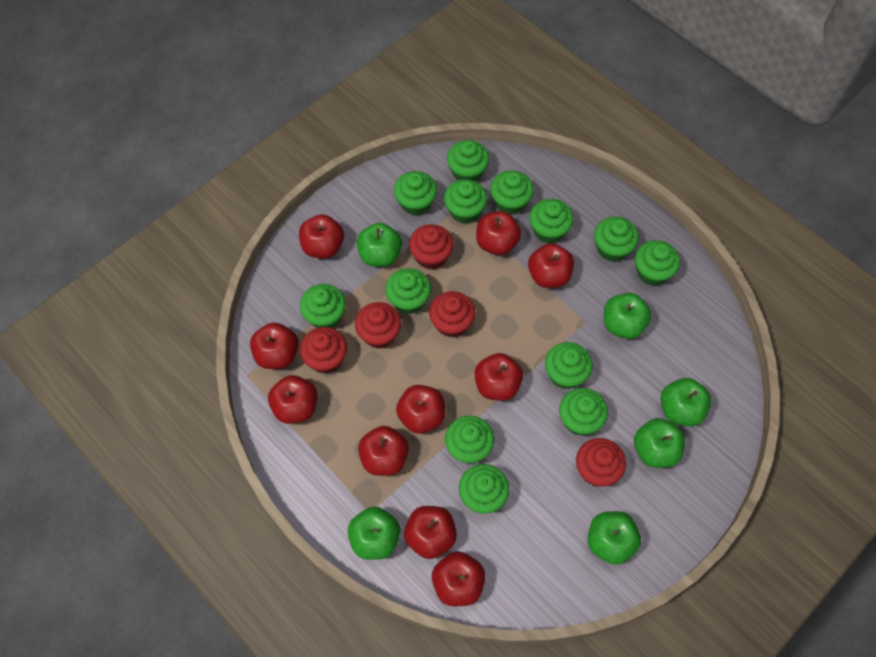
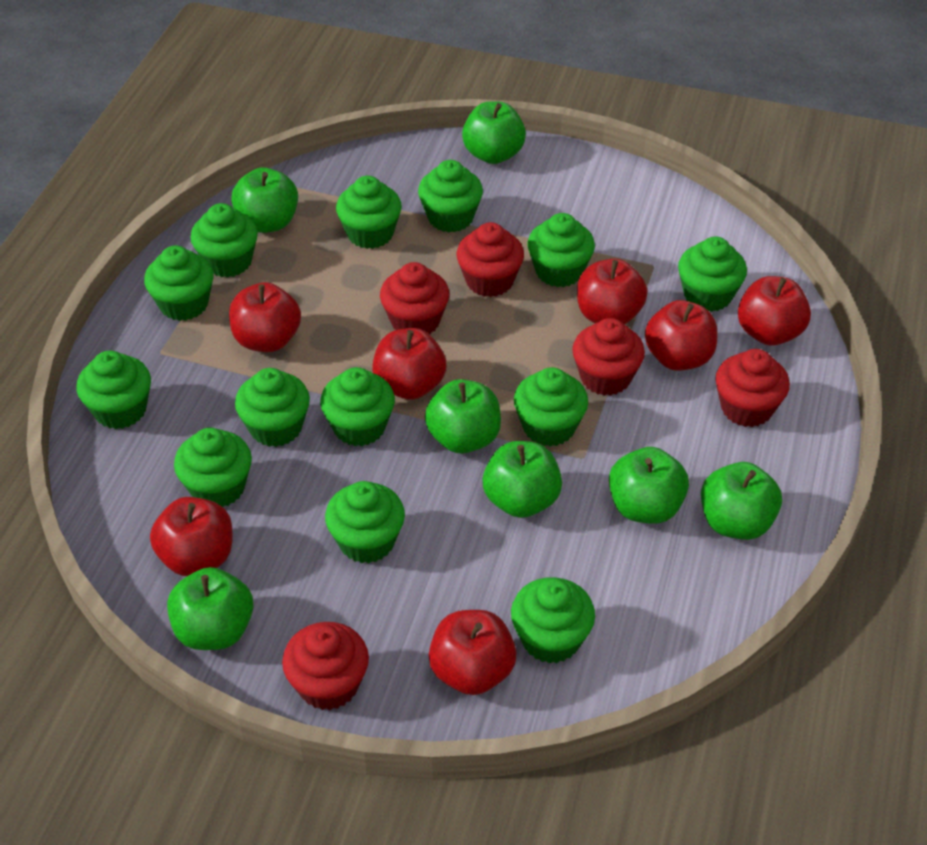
green apple: [348,507,400,560] [357,223,402,267] [588,511,641,565] [604,293,651,339] [634,418,685,468] [661,378,711,426] = 6 -> [167,567,254,650] [231,168,298,233] [425,379,501,453] [462,101,526,164] [482,441,562,518] [609,447,689,524] [701,462,782,540] = 7
red apple: [250,322,299,369] [268,375,318,424] [299,214,344,258] [358,426,409,476] [396,385,445,434] [404,506,457,559] [432,551,485,606] [474,353,523,401] [476,211,521,255] [528,243,574,288] = 10 -> [150,497,233,576] [229,282,301,352] [372,328,446,400] [429,610,517,695] [577,259,648,325] [645,300,717,371] [738,276,811,346] = 7

